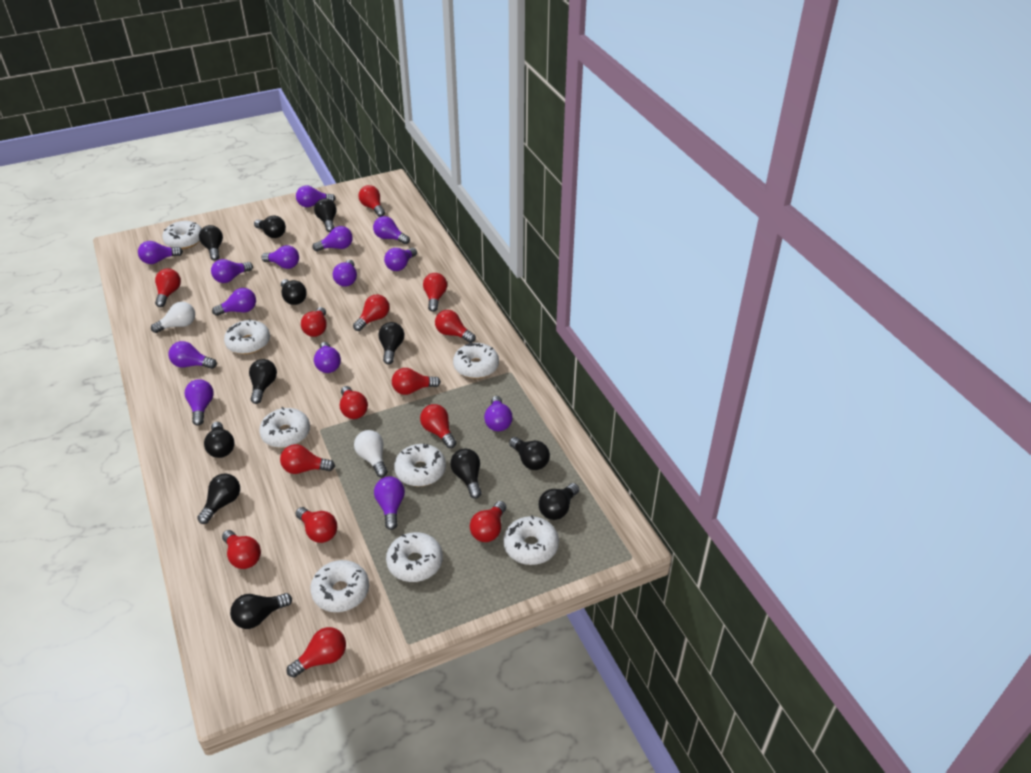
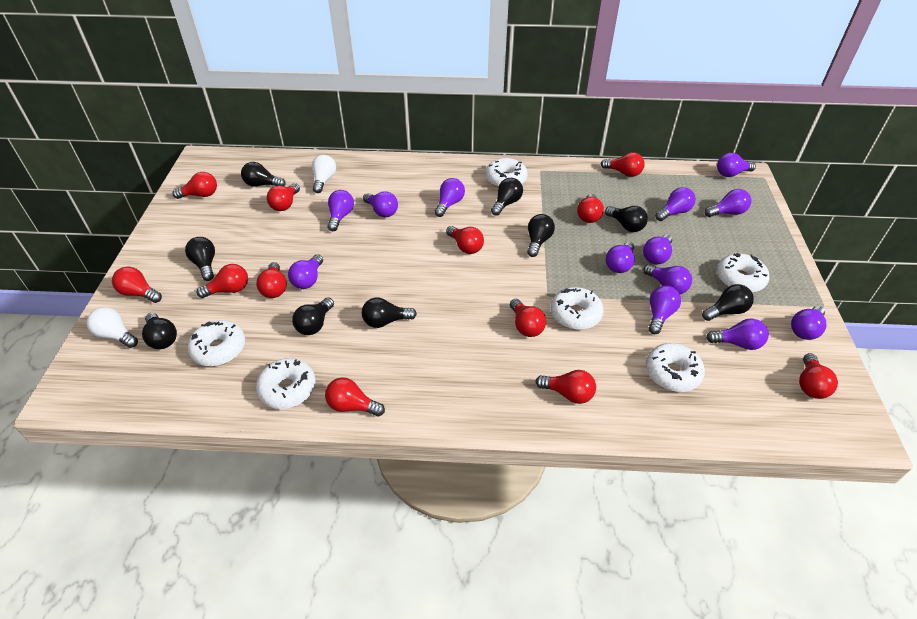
black light bulb: [197,474,240,524] [199,225,223,260] [204,422,234,458] [230,593,292,629] [249,359,277,404] [254,215,286,238] [281,279,307,305] [314,198,337,232] [378,322,404,364] [450,448,482,499] [509,437,550,470] [539,483,579,520] = 12 -> [142,313,177,349] [185,237,215,281] [241,162,286,187] [292,297,334,335] [362,298,417,328] [491,178,523,216] [527,214,555,257] [605,206,648,232] [702,284,754,321] = 9
purple light bulb: [138,241,183,264] [169,341,217,369] [185,379,214,426] [211,259,253,283] [212,288,256,316] [262,245,299,269] [296,186,336,207] [312,226,353,252] [314,342,341,373] [333,260,357,287] [373,216,410,244] [374,477,405,530] [384,248,417,271] [484,396,513,431] = 14 -> [288,254,323,289] [327,190,354,231] [363,191,398,217] [434,178,465,217] [606,242,635,273] [643,234,672,264] [643,264,692,294] [649,286,681,334] [655,187,696,221] [705,189,751,217] [706,319,769,350] [717,153,756,177] [791,306,826,340] = 13
red light bulb: [155,269,181,307] [222,530,261,569] [280,444,335,474] [287,627,346,678] [295,507,337,543] [301,307,327,337] [340,386,368,419] [353,294,390,331] [358,185,385,217] [392,368,441,395] [420,404,456,448] [423,273,447,312] [435,310,476,343] [470,501,506,542] = 14 -> [112,267,162,303] [172,172,217,199] [196,264,248,298] [256,262,287,298] [267,183,300,211] [325,377,385,416] [446,226,484,254] [510,299,546,337] [536,370,596,404] [577,194,604,223] [601,152,645,177] [799,353,838,399] = 12
white donut: [162,221,202,249] [224,319,270,354] [259,407,310,448] [310,560,369,612] [386,532,443,582] [394,444,446,487] [453,343,499,378] [503,515,559,565] = 8 -> [188,320,245,366] [256,358,316,409] [486,158,527,187] [551,287,604,330] [646,343,705,392] [717,253,769,293] = 6

